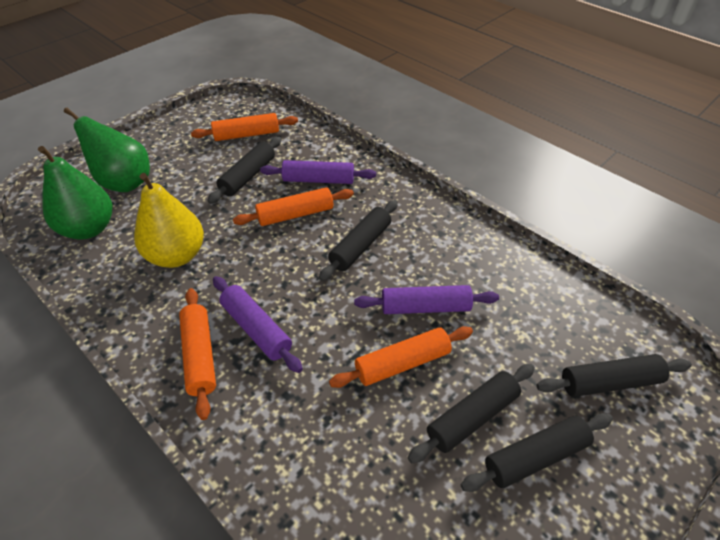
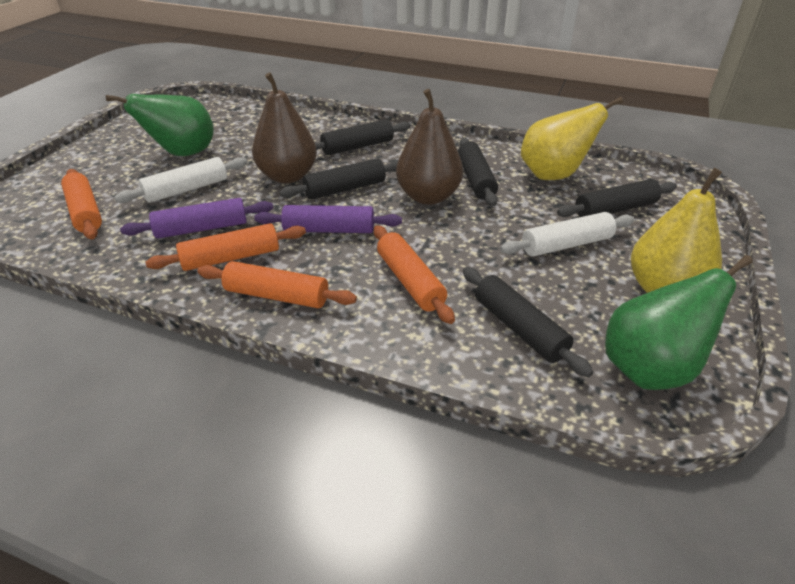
brown pear: none = 0 -> [252,72,317,183] [396,89,463,205] = 2
purple rolling pin: [213,276,303,373] [260,160,376,184] [354,285,499,314] = 3 -> [120,198,273,239] [254,205,402,233] = 2
white rolling pin: none = 0 -> [114,157,247,203] [500,212,635,257] = 2
yellow pear: [134,173,204,268] = 1 -> [521,97,623,180] [631,168,722,293] = 2

